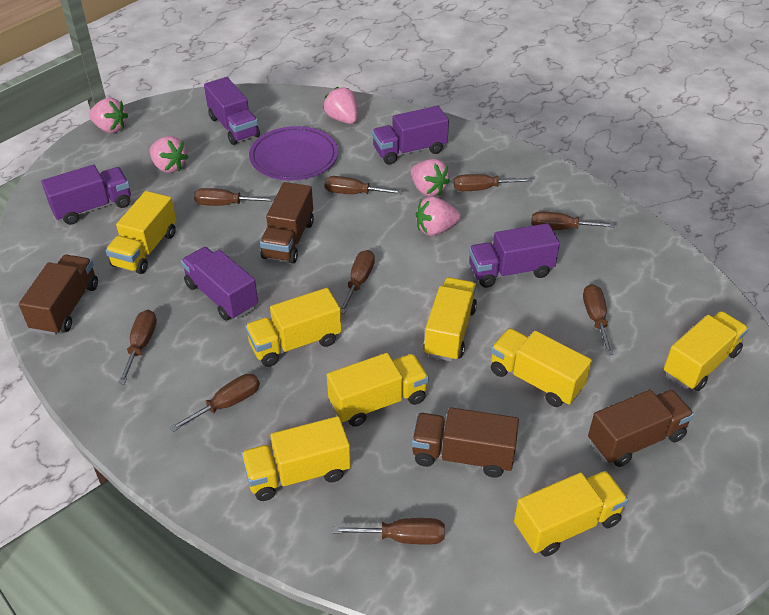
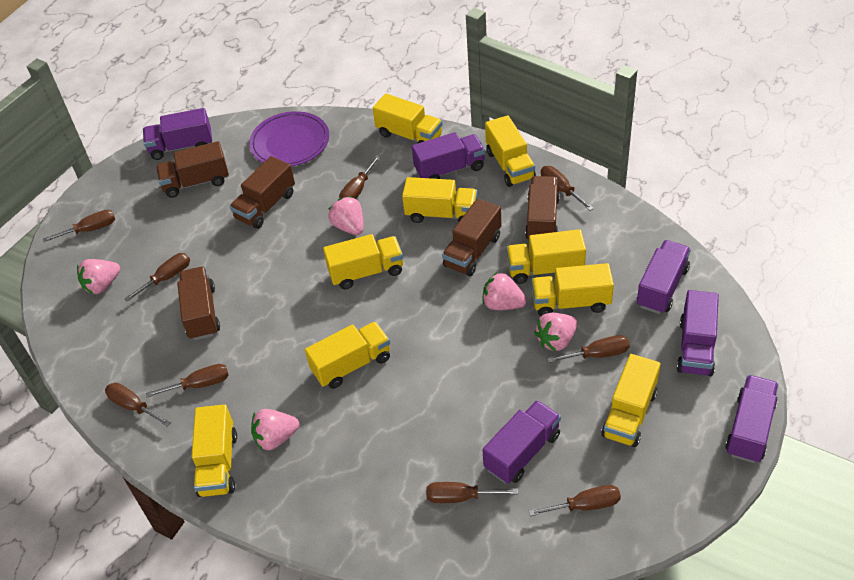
brown truck: [19,255,98,335] [260,182,314,264] [412,407,519,478] [588,389,694,467] = 4 -> [156,141,229,198] [177,266,220,340] [229,156,295,229] [442,198,501,276] [525,176,560,239] = 5
purple truck: [41,165,131,225] [181,247,258,321] [204,77,260,145] [372,106,449,165] [469,223,560,288] = 5 -> [143,108,212,160] [412,132,485,179] [482,400,561,484] [637,240,691,314] [676,290,719,376] [725,375,779,463] = 6
yellow truck: [105,191,176,274] [241,416,351,501] [245,288,342,367] [327,353,429,427] [423,277,477,361] [490,328,592,407] [514,471,628,557] [664,311,749,391] = 8 -> [192,404,237,497] [305,322,390,389] [323,234,403,290] [373,93,442,143] [402,177,477,223] [485,115,536,187] [506,229,586,284] [531,263,614,317] [601,354,661,447] = 9

